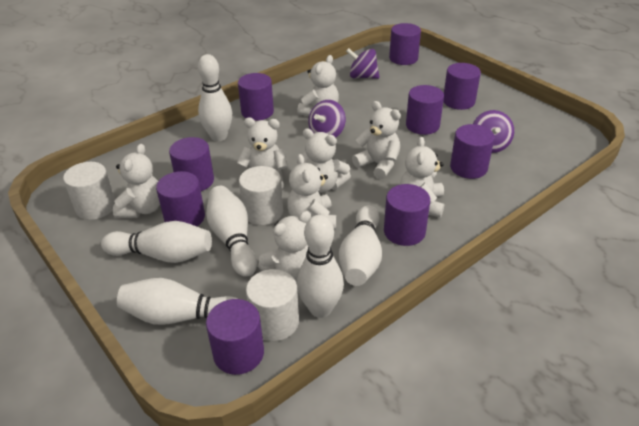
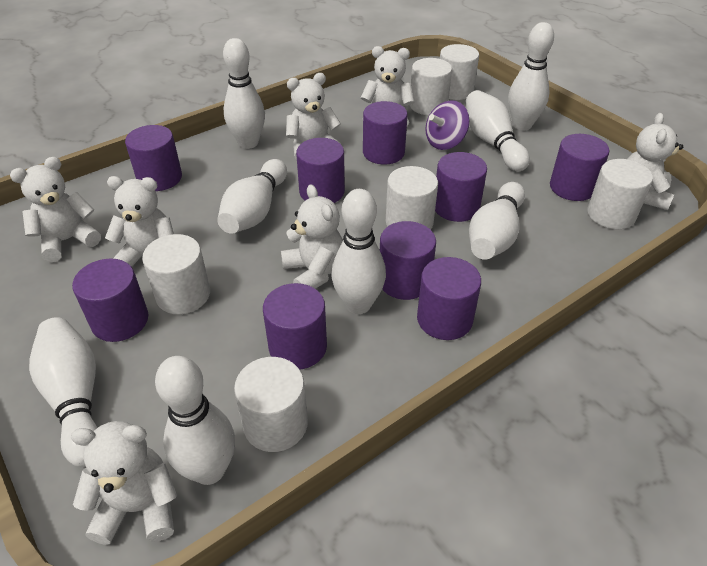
purple spinning top: [308,100,346,138] [346,48,379,79] [473,110,514,153] = 3 -> [425,100,470,150] = 1
white bowling pin: [101,221,212,263] [117,278,237,325] [198,54,232,141] [206,186,257,277] [297,215,344,318] [339,206,382,286] = 6 -> [29,317,98,467] [155,356,235,485] [217,159,287,234] [223,38,265,149] [331,189,386,314] [466,90,530,171] [469,182,525,260] [508,22,554,130] = 8
white cylinder: [63,162,115,220] [239,166,283,225] [246,269,299,341] = 3 -> [142,234,210,314] [234,357,308,452] [386,166,438,230] [410,58,452,115] [440,44,479,100] [587,159,653,229] = 6
white teddy bear: [113,144,160,218] [237,117,288,189] [258,211,311,283] [287,154,336,230] [297,55,339,116] [302,129,351,193] [352,101,401,179] [400,137,444,217] = 8 -> [10,157,101,262] [71,421,177,545] [105,176,174,267] [281,184,343,289] [286,73,341,161] [361,46,415,126] [627,113,683,210] = 7

